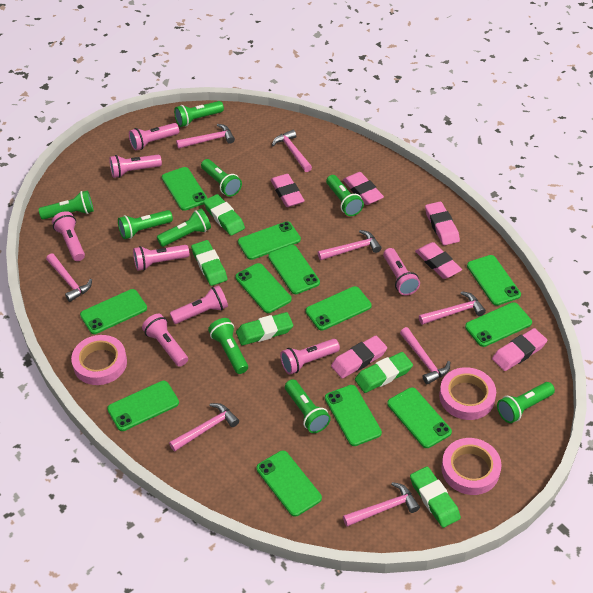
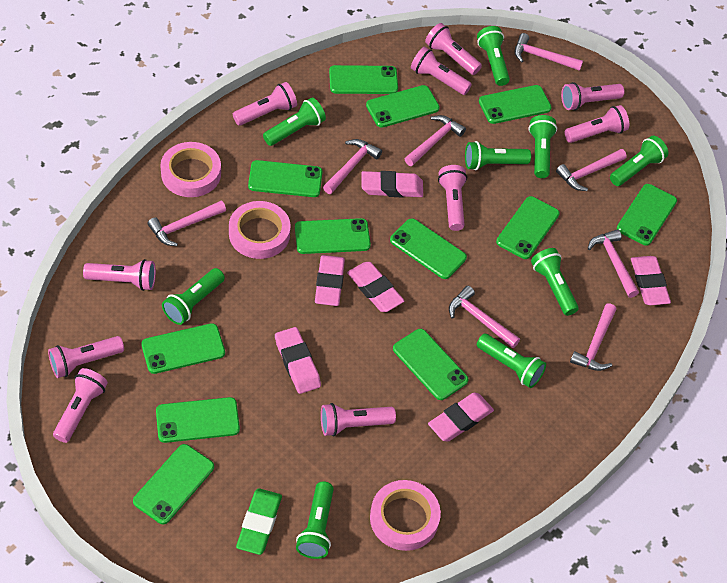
green eraser: [191,240,227,286] [203,194,245,235] [236,312,293,345] [355,352,413,393] [410,467,461,528] = 5 -> [236,488,282,555] = 1
pink flashlight: [52,211,85,261] [109,155,162,178] [129,123,179,151] [133,245,190,271] [142,314,188,367] [170,285,228,324] [280,339,340,374] [383,248,420,295] = 8 -> [48,336,124,378] [53,368,108,443] [83,259,156,291] [233,82,297,126] [321,403,396,436] [411,47,472,95] [425,23,482,75] [438,165,467,231] [561,82,625,111] [565,105,629,143] = 10

